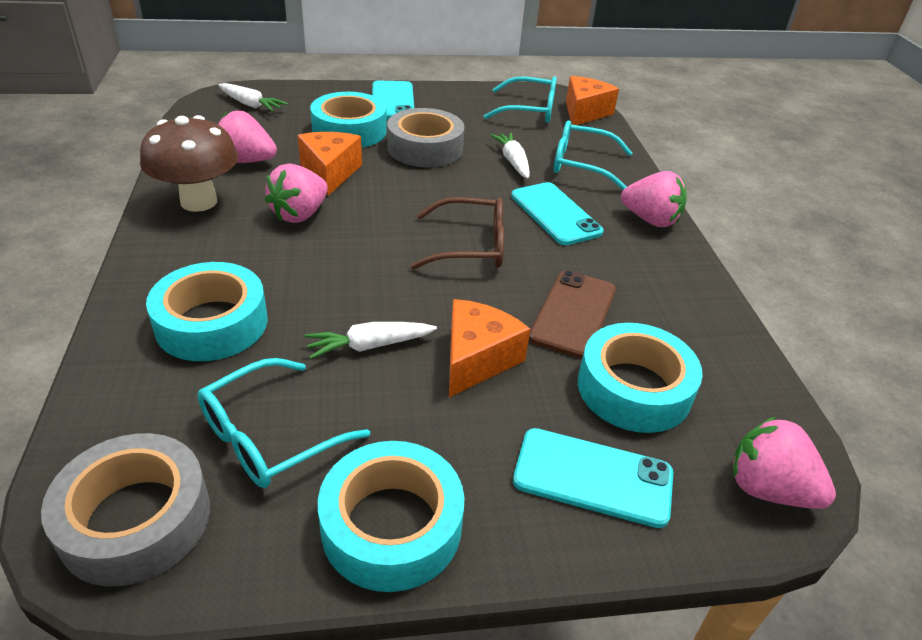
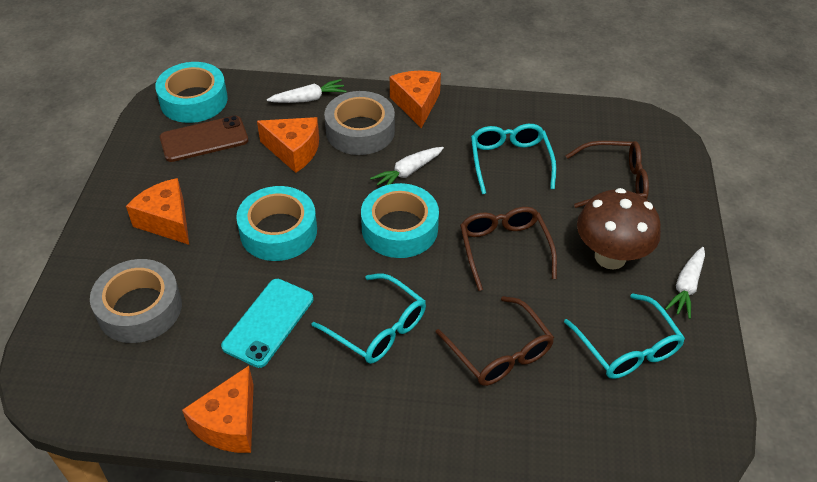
brown glasses: [410,197,504,270] = 1 -> [435,296,554,386] [460,207,557,291] [566,141,649,208] = 3
orange cheese: [298,132,362,196] [449,299,530,397] [566,76,619,125] = 3 -> [126,178,189,245] [182,366,254,453] [257,117,319,173] [390,70,441,128] = 4
pink strawberry: [218,111,277,163] [265,163,328,223] [621,171,686,227] [733,417,836,509] = 4 -> none = 0
turquoise phone: [372,81,414,119] [511,182,604,245] [513,428,673,528] = 3 -> [221,279,313,368] = 1
turquoise tape: [146,262,268,361] [310,92,387,148] [318,441,465,592] [578,323,703,433] = 4 -> [155,62,228,123] [236,186,317,261] [361,183,439,258] = 3

